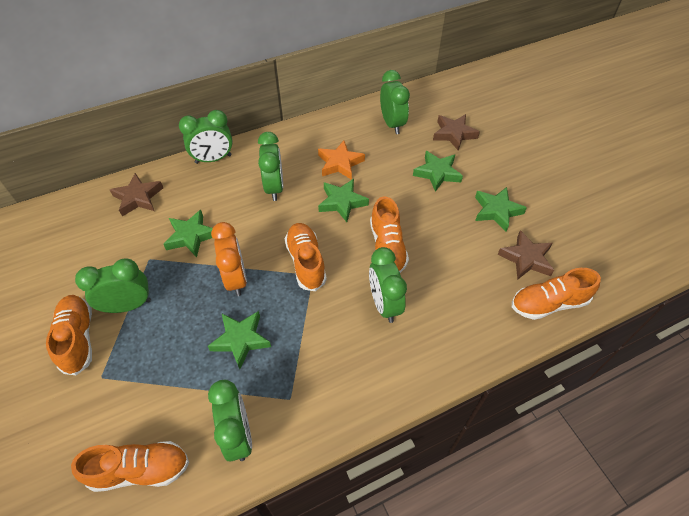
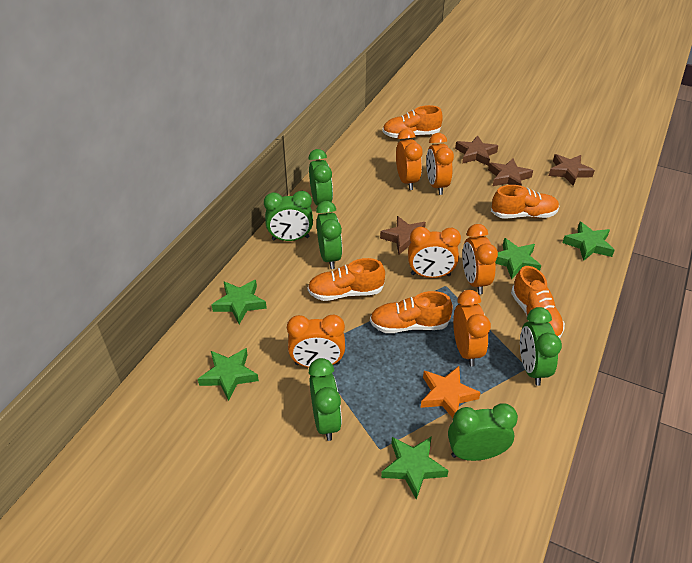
brown star: [110,173,163,217] [433,114,480,151] [498,230,554,280] = 3 -> [380,216,426,255] [455,135,498,166] [488,158,533,186] [549,154,595,186] = 4
orange clock: [211,222,247,296] = 1 -> [287,315,345,368] [396,129,422,190] [408,227,461,278] [426,133,454,195] [453,290,491,366] [462,224,498,294] = 6

